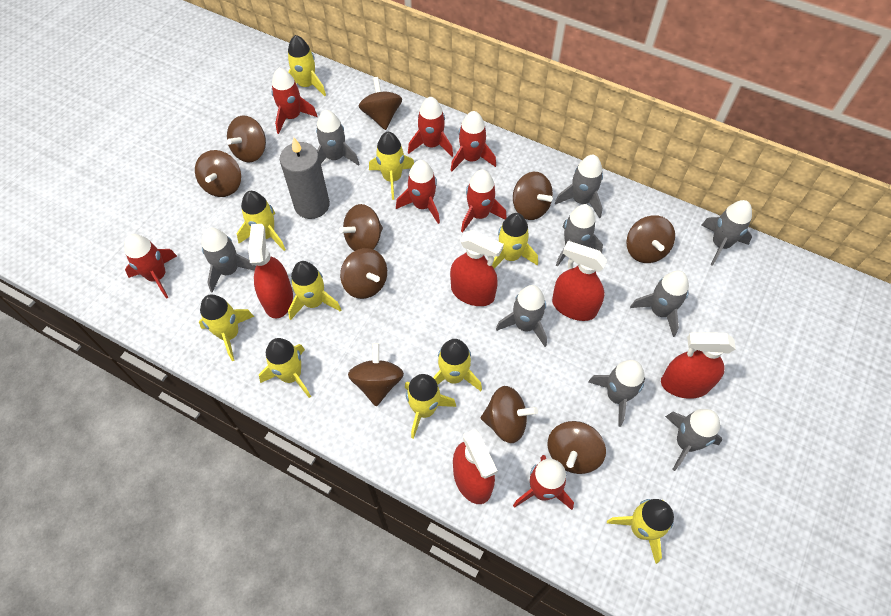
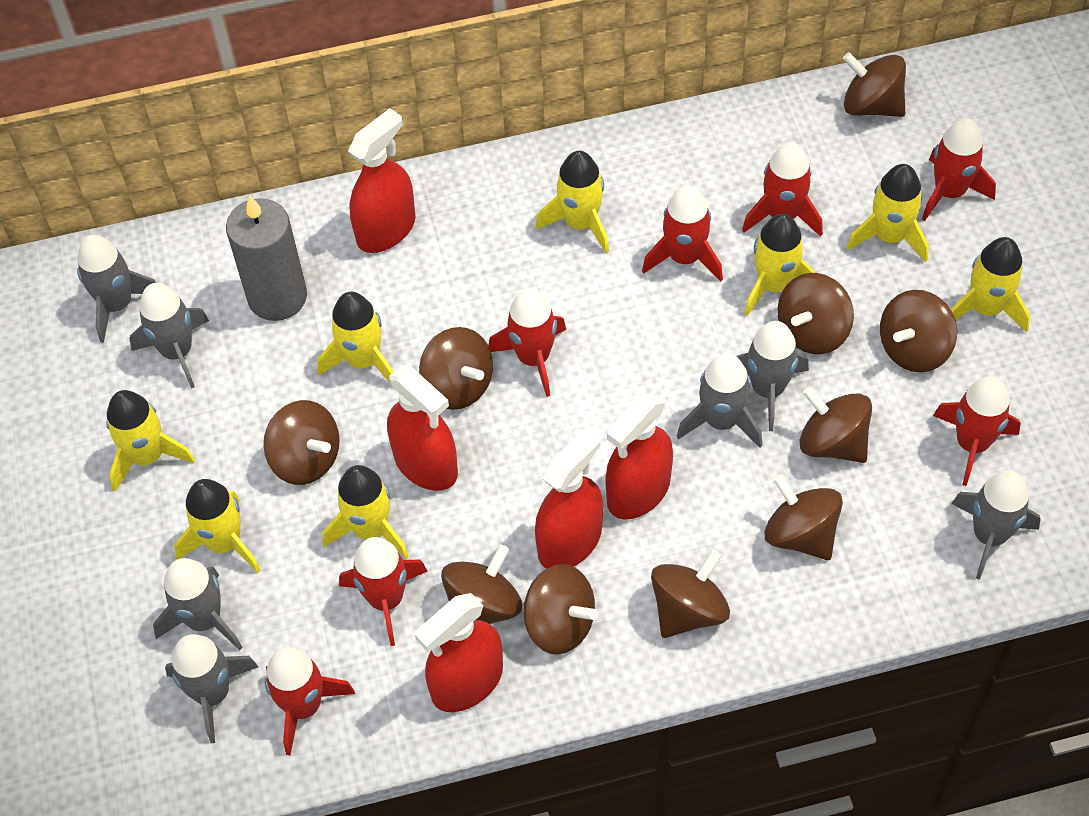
grey rocket: [201,227,256,292] [316,110,359,166] [496,285,547,347] [555,155,603,219] [556,204,603,267] [588,360,645,427] [630,271,689,337] [665,409,722,471] [701,200,752,266] = 9 -> [77,235,156,343] [129,283,209,388] [153,558,243,651] [165,634,258,743] [677,353,762,447] [736,321,809,431] [952,471,1041,580] = 7
yellow rocket: [199,294,254,361] [236,191,286,251] [259,338,311,398] [288,35,326,96] [288,261,341,320] [369,132,414,200] [405,374,456,439] [433,339,482,391] [492,213,538,269] [607,499,674,564] = 10 -> [106,390,195,492] [174,479,261,573] [317,292,394,383] [323,465,409,559] [536,151,609,253] [745,214,816,316] [847,164,929,262] [951,237,1030,333] = 8

